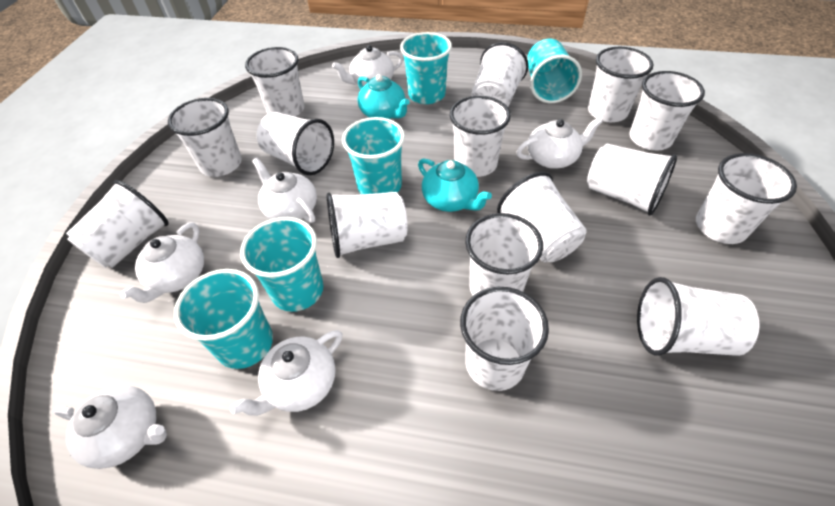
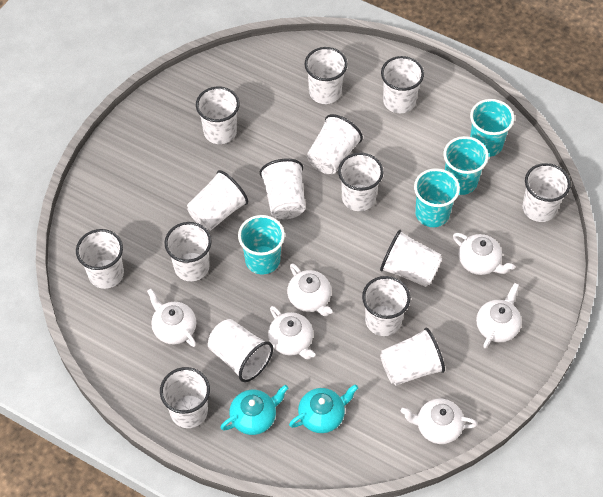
turquoise cup: [174,269,273,369] [240,217,323,312] [342,117,405,194] [400,32,452,104] [527,38,582,103] = 5 -> [238,215,285,275] [414,168,460,227] [443,136,489,195] [470,99,514,157] = 4

